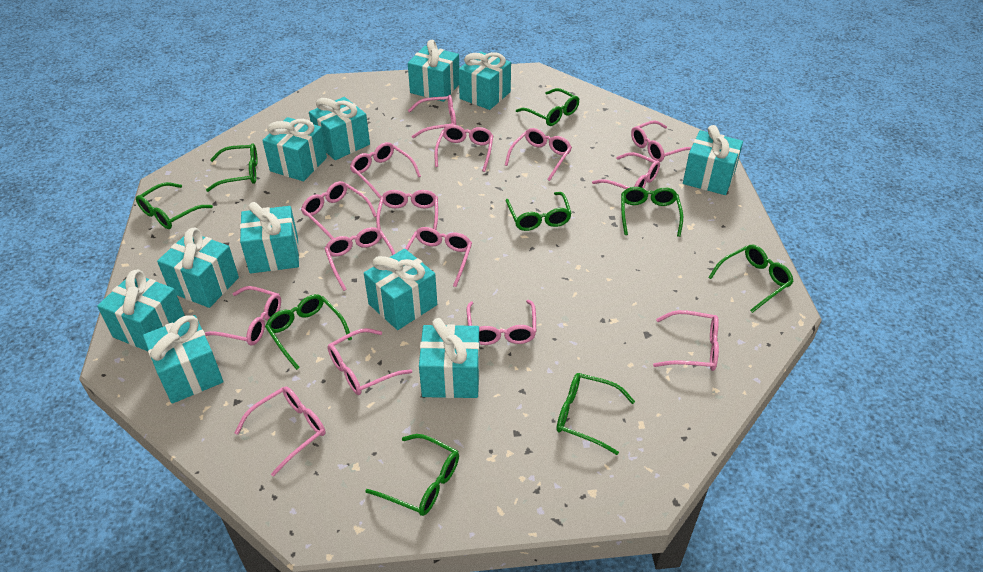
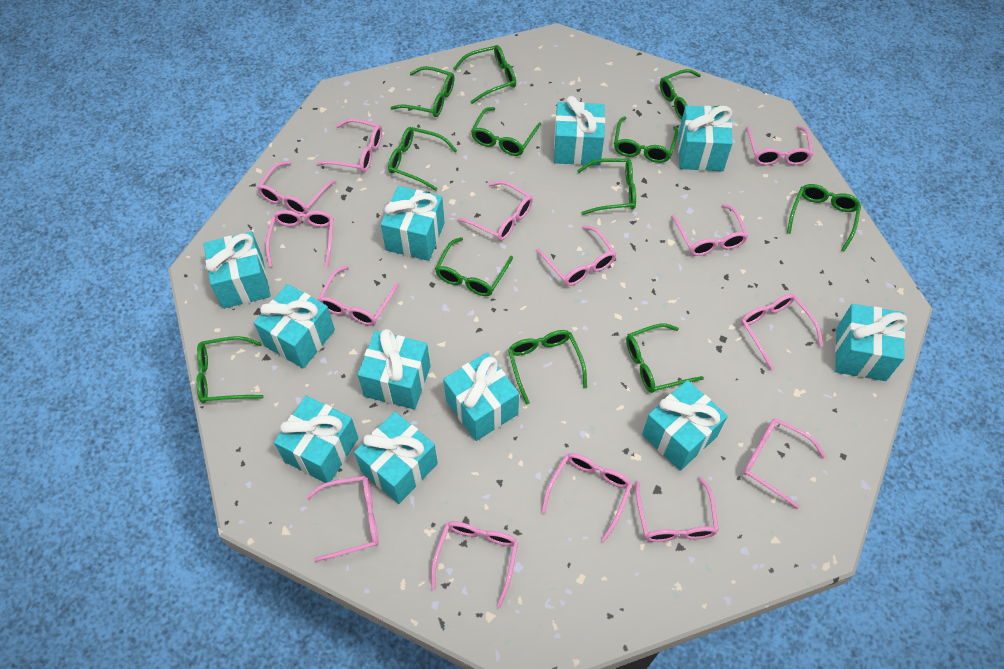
green glasses: [136,182,213,229] [206,143,258,192] [265,294,352,370] [365,434,459,516] [506,192,572,231] [516,88,579,126] [556,373,635,455] [621,187,683,237] [708,245,794,313] = 9 -> [196,336,263,403] [388,127,458,191] [391,66,455,117] [435,237,513,296] [453,45,516,104] [471,107,541,156] [508,330,587,404] [577,158,636,215] [614,116,678,163] [626,324,704,393] [660,69,718,120] [787,184,861,252] = 12
pink glasses: [205,286,281,346] [235,386,326,477] [301,181,377,240] [324,227,395,291] [327,328,412,395] [350,142,421,198] [376,190,438,239] [405,227,472,287] [408,95,456,138] [434,125,493,172] [467,300,536,345] [505,128,572,181] [592,152,660,189] [631,120,692,162] [653,310,719,371] = 15 -> [257,161,336,214] [266,210,334,268] [306,476,379,562] [317,119,382,172] [318,265,400,326] [431,521,518,608] [457,181,533,241] [536,225,617,286] [541,453,632,542] [635,476,719,542] [671,204,748,256] [741,294,823,371] [743,418,826,509] [746,126,813,165] = 14

